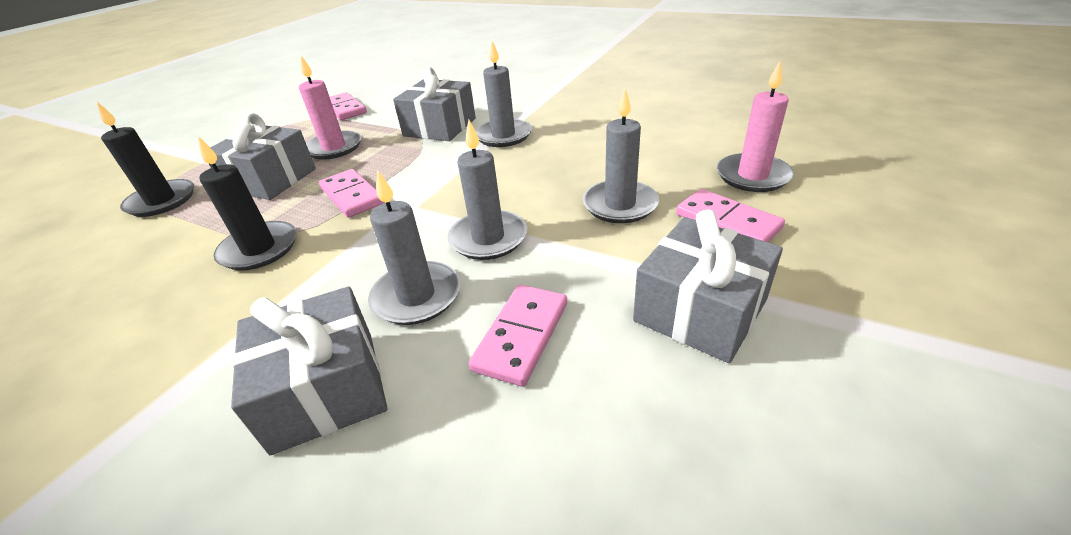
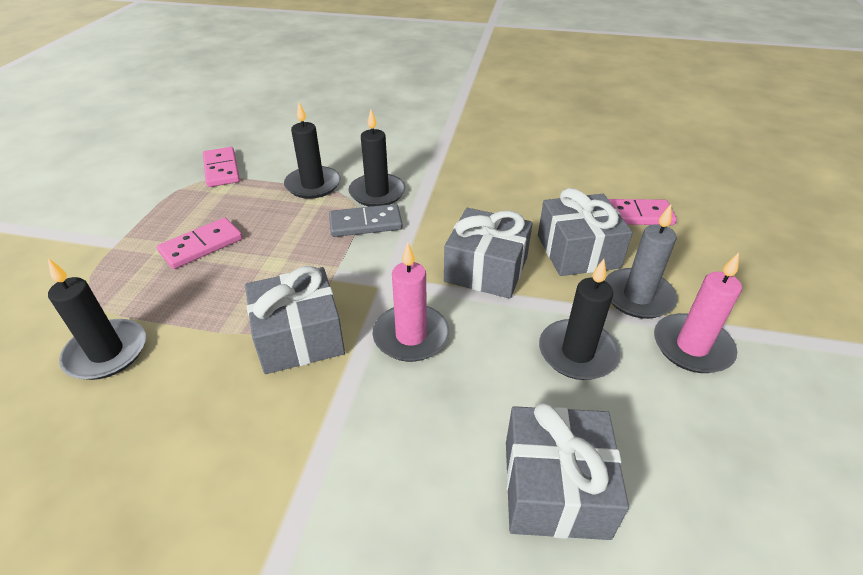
black candle: [97,102,194,217] [198,136,297,270] = 2 -> [48,258,146,380] [284,102,340,199] [348,109,406,207] [539,259,620,380] = 4
grey candle: [368,170,460,325] [447,120,527,260] [475,41,532,147] [582,88,659,223] = 4 -> [604,204,677,319] = 1
grey domino: none = 0 -> [329,204,403,237] = 1
pink domino: [319,169,384,218] [330,92,367,120] [469,285,567,387] [676,189,785,242] = 4 -> [157,218,243,269] [203,147,240,187] [608,199,677,225] = 3

